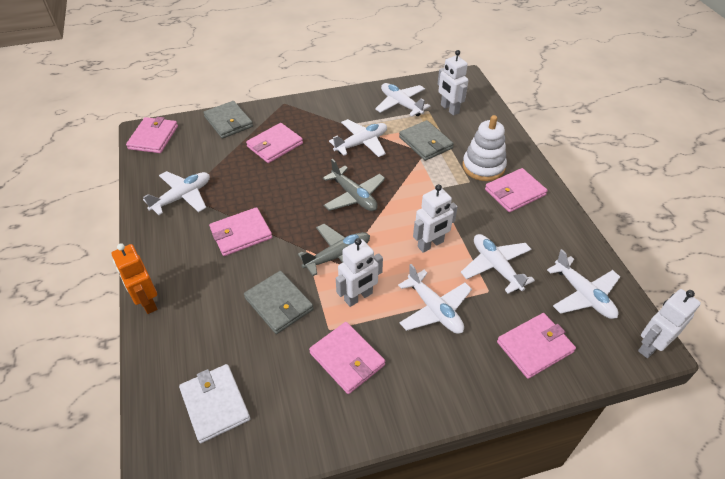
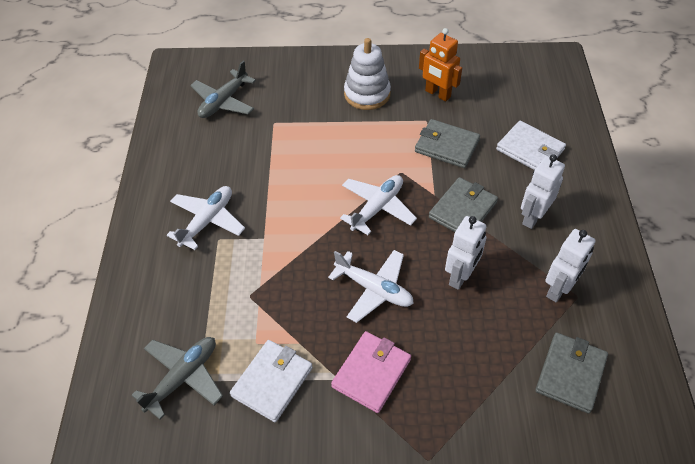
pink wallet: [126,117,178,153] [209,207,272,256] [246,123,303,163] [309,322,385,394] [485,168,548,212] [497,313,576,379] = 6 -> [331,331,411,413] = 1
white plane: [143,171,210,215] [329,119,387,157] [375,83,430,116] [398,264,472,334] [461,234,535,294] [547,249,620,319] = 6 -> [167,186,245,250] [328,250,414,323] [340,175,417,235] = 3
white robot: [336,238,383,307] [413,184,458,253] [438,50,469,116] [638,289,701,358] = 4 -> [445,216,487,290] [521,154,565,229] [545,229,596,302] = 3
white wallet: [179,364,250,443] = 1 -> [230,340,313,422] [496,121,566,170] = 2

